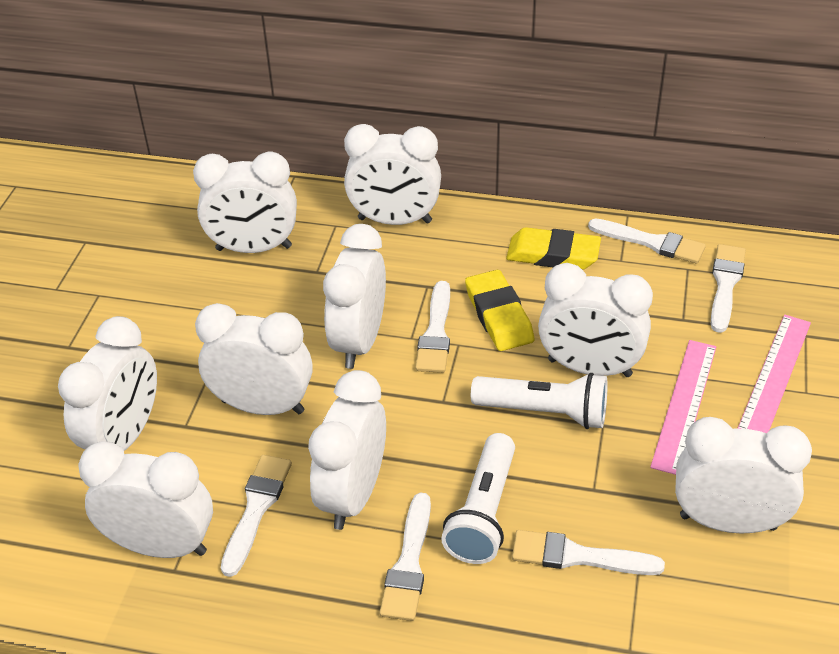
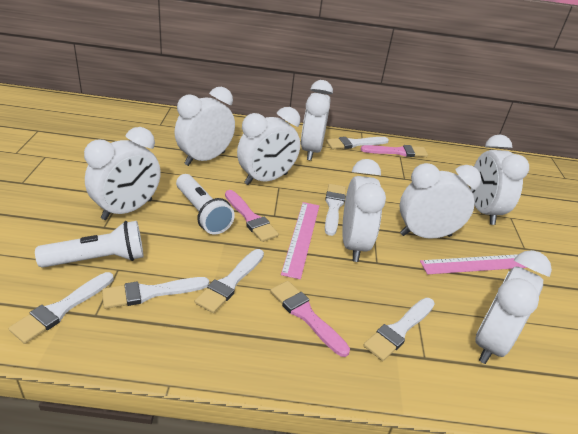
pink brush: none = 0 -> [225,190,279,242] [270,281,350,357] [361,145,428,157] = 3
white clock: [58,316,157,451] [78,441,213,558] [193,152,297,253] [195,303,313,415] [308,370,386,530] [323,224,386,369] [344,124,441,225] [538,263,653,377] [675,417,812,533] = 9 -> [84,127,161,220] [174,87,235,166] [237,107,300,185] [301,80,333,161] [342,159,386,262] [400,163,481,239] [471,134,529,225] [475,250,552,364] = 8
yellow eraser: [465,270,534,351] [506,227,601,270] = 2 -> none = 0

